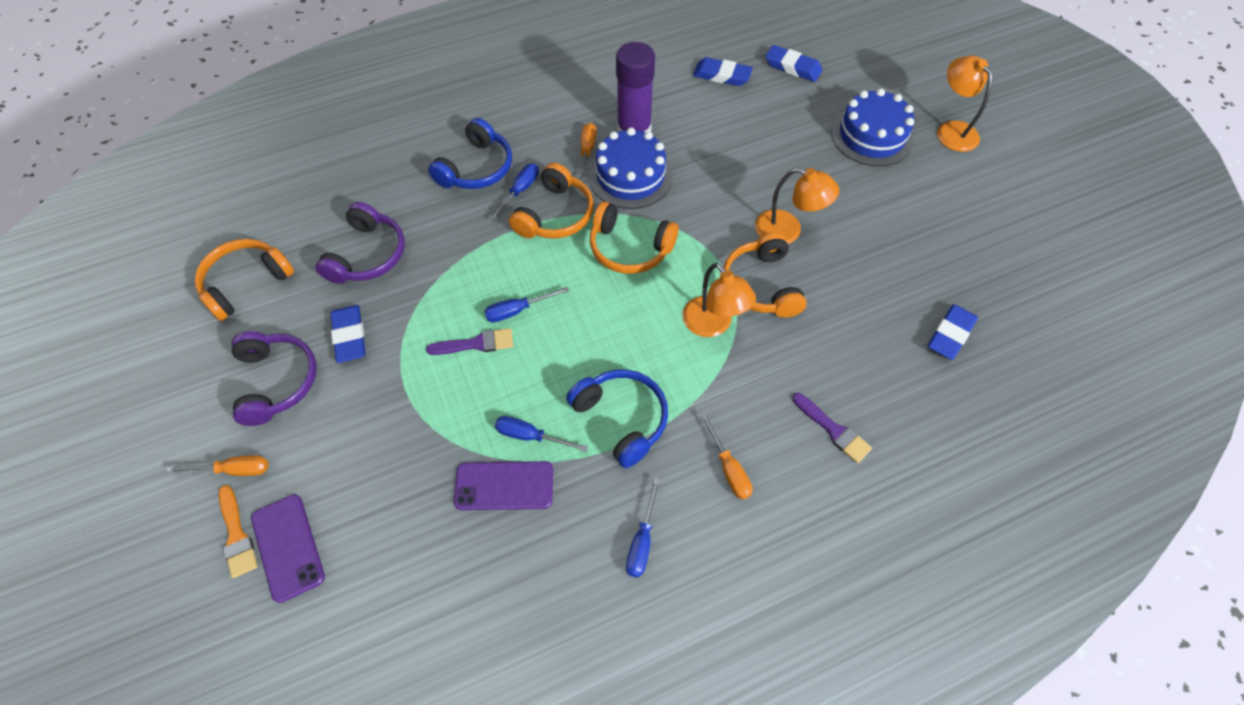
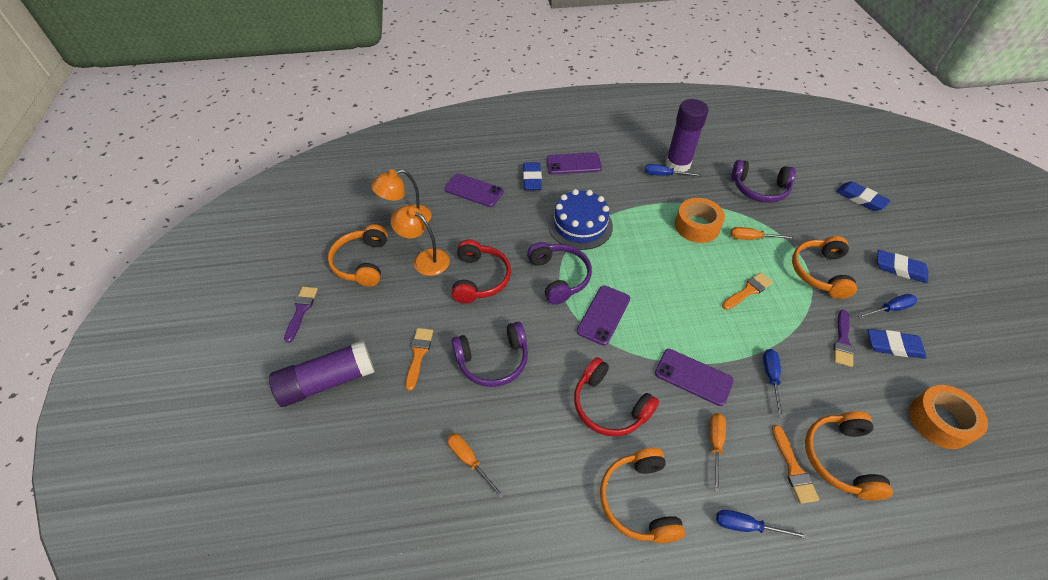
blue cake: [589,127,673,209] [831,88,914,166] = 2 -> [548,189,613,250] = 1
blue headphones: [428,118,512,189] [566,369,668,468] = 2 -> none = 0
orange brush: [218,485,258,578] = 1 -> [405,328,433,391] [722,273,773,310] [772,425,819,504] = 3
orange lamp: [683,263,756,337] [755,168,839,244] [937,56,992,152] = 3 -> [371,169,431,222] [391,205,450,276] = 2
orange tape: none = 0 -> [675,198,725,243] [909,385,988,449] = 2
purple glue stick: [616,42,655,132] = 1 -> [269,340,375,407] [665,99,708,172] = 2
purple headphones: [231,331,317,426] [316,202,405,284] = 2 -> [452,322,528,387] [527,242,592,305] [732,160,796,203] = 3
purple phone: [251,494,325,603] [454,461,553,510] = 2 -> [444,173,504,207] [546,152,602,174] [577,285,630,346] [655,349,734,406] = 4
red headphones: none = 0 -> [452,239,511,303] [574,357,659,436] = 2

